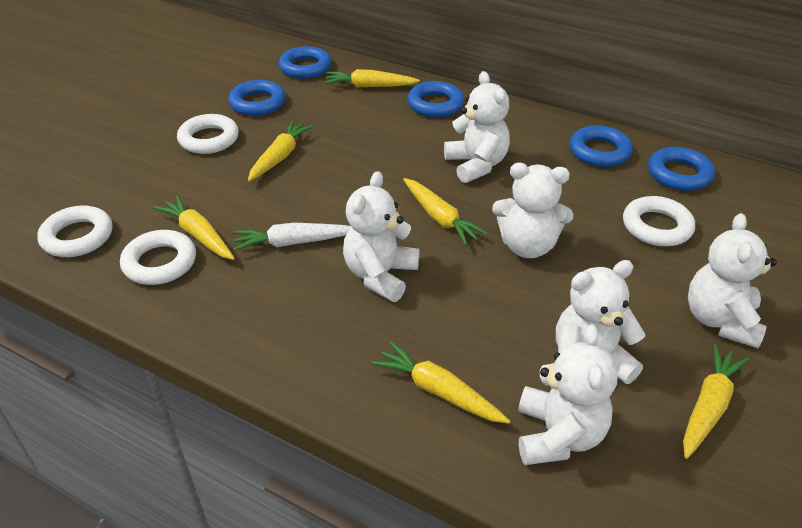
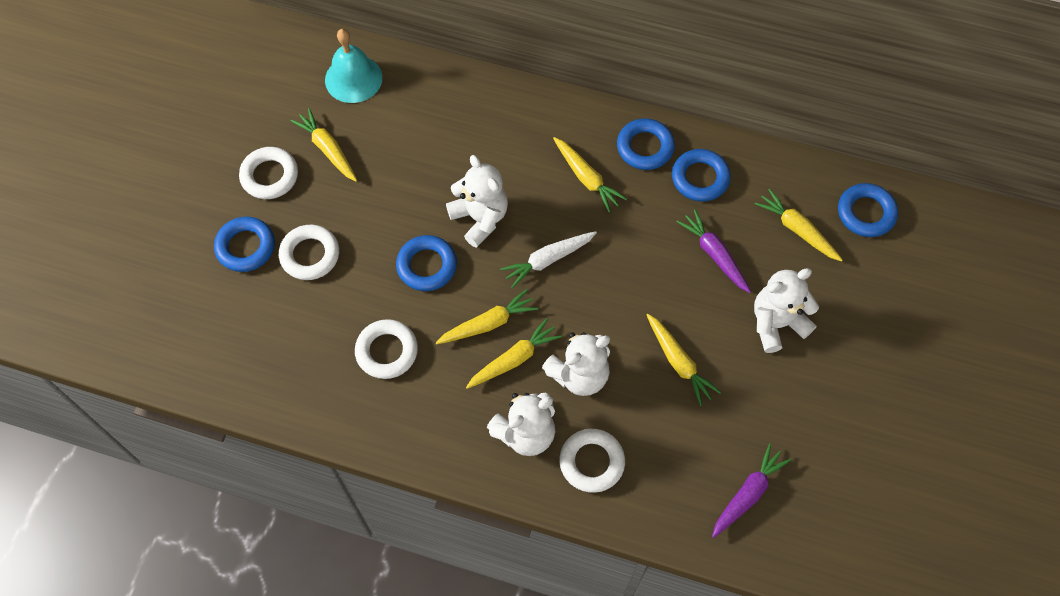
purple carrot: none = 0 -> [676,209,751,293] [712,443,791,538] = 2
turquoise bell: none = 0 -> [325,29,382,103] = 1
white teddy bear: [343,171,420,302] [444,71,510,183] [492,163,573,258] [518,324,618,465] [556,260,646,384] [688,213,777,348] = 6 -> [446,155,508,248] [487,393,555,456] [542,332,610,396] [754,268,819,353] = 4

